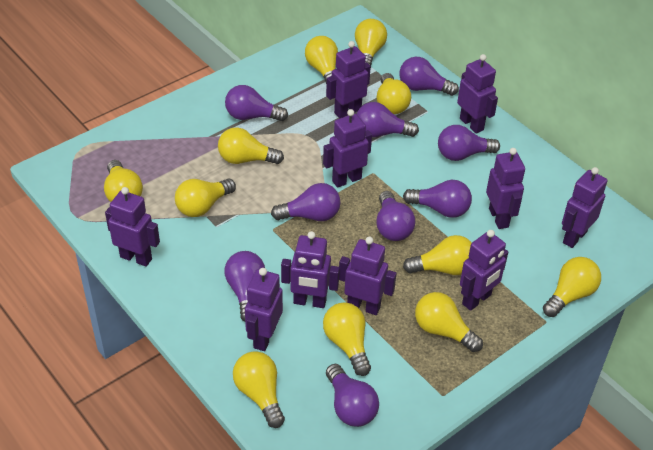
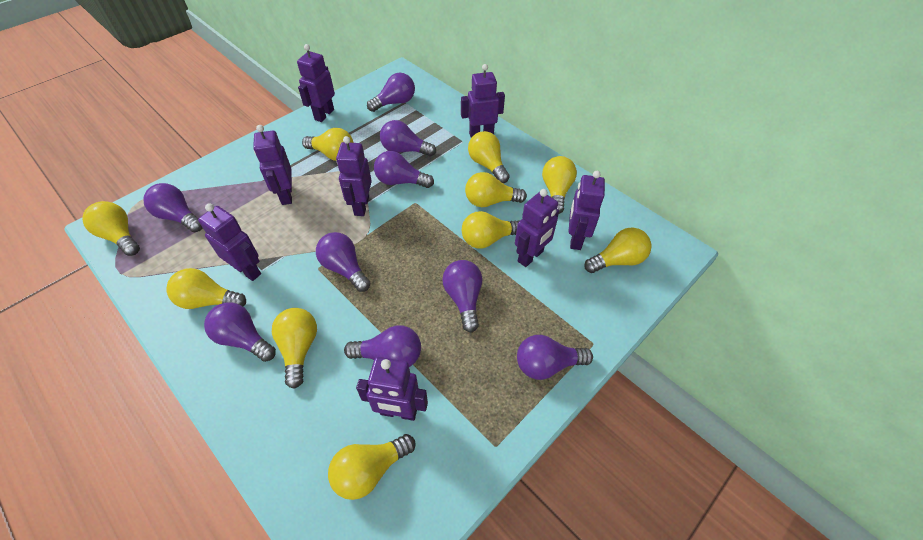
purple robot: [105,187,160,267] [245,268,283,351] [281,231,340,308] [323,109,372,188] [326,41,371,118] [339,237,396,315] [457,54,498,134] [460,230,508,311] [486,148,525,229] [562,167,607,248] = 10 -> [198,203,261,281] [253,125,292,205] [297,44,335,122] [336,136,372,216] [356,357,428,421] [461,64,505,138] [515,189,559,267] [568,171,605,250] = 8
yellow light bulb: [104,160,143,202] [175,179,236,217] [218,127,284,164] [233,351,285,428] [305,36,338,84] [323,302,371,376] [355,19,387,66] [377,73,411,114] [403,235,472,275] [415,292,483,352] [543,257,601,317] = 11 -> [82,201,140,256] [166,268,246,309] [272,308,317,389] [302,128,353,161] [328,434,416,500] [462,211,519,249] [465,172,527,207] [468,131,510,183] [542,156,577,214] [584,228,652,273] = 10

